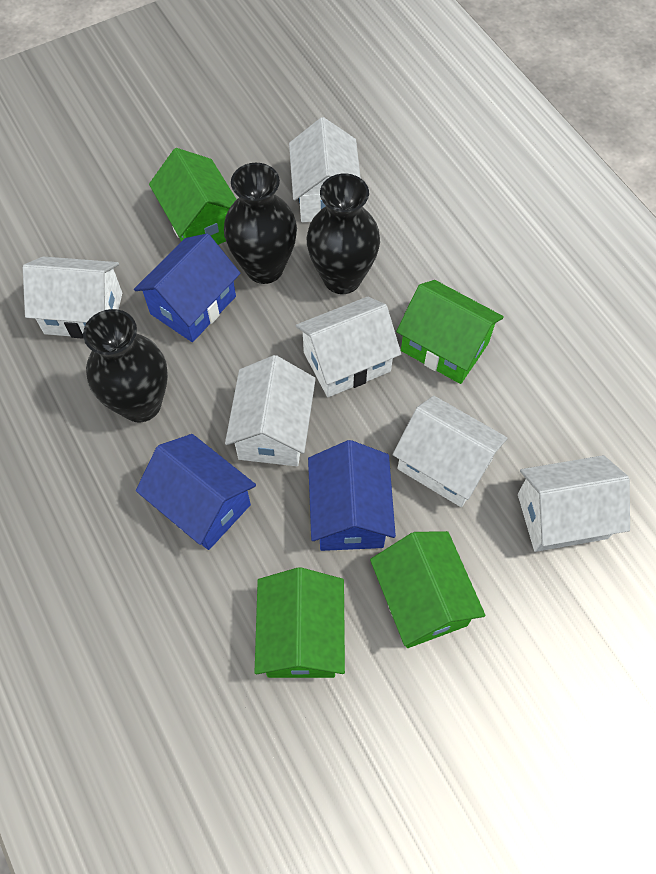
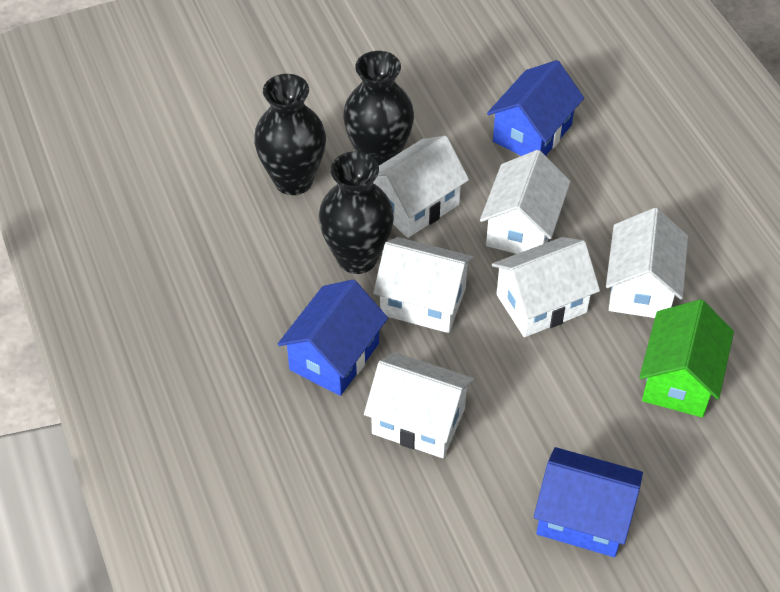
green house: [149,148,237,245] [254,567,345,678] [370,531,486,648] [396,280,504,384] = 4 -> [639,299,734,417] = 1

